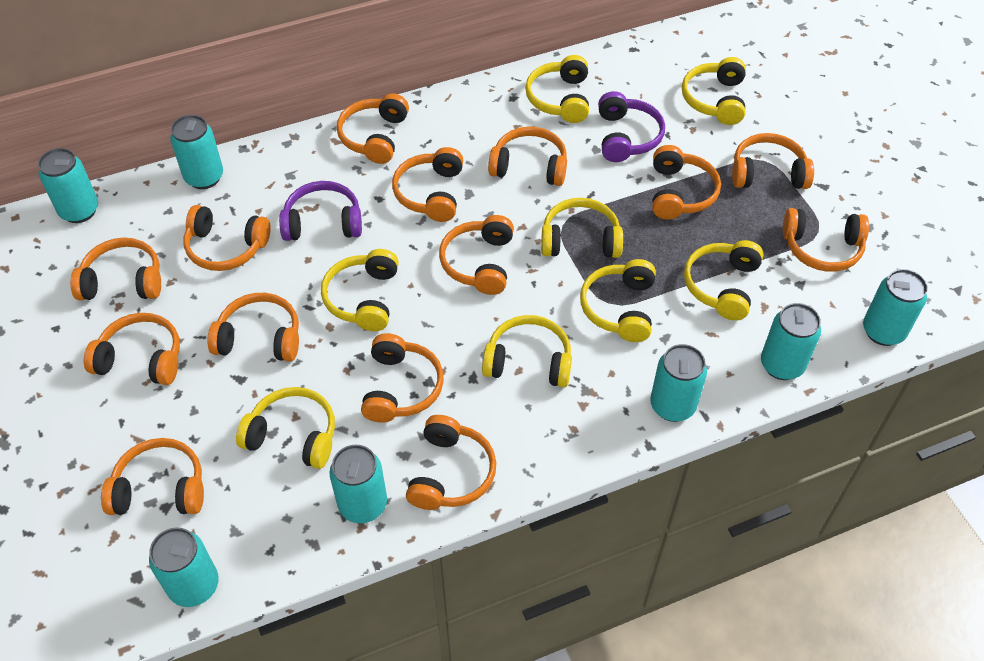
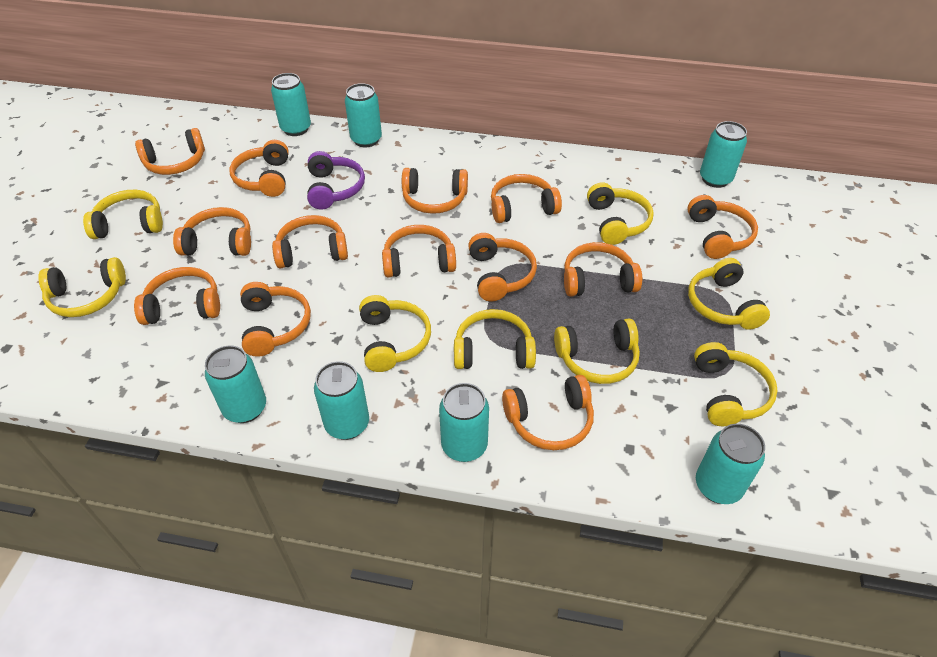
orange headphones: [70,238,161,300] [84,313,180,385] [101,438,204,515] [184,205,271,271] [207,293,299,362] [337,93,409,164] [361,333,444,423] [392,147,463,222] [406,415,496,510] [439,215,514,295] [488,127,567,186] [652,145,721,219] [732,133,814,189] [783,208,869,272] = 14 -> [134,267,220,325] [135,128,205,175] [173,207,251,256] [229,140,289,197] [240,282,311,357] [272,215,348,268] [382,225,456,278] [402,168,468,214] [468,233,537,301] [491,174,562,223] [502,375,594,450] [564,242,642,297] [687,195,758,259] = 13
purple headphones: [279,181,362,241] [598,91,665,162] = 2 -> [307,151,365,210] = 1

